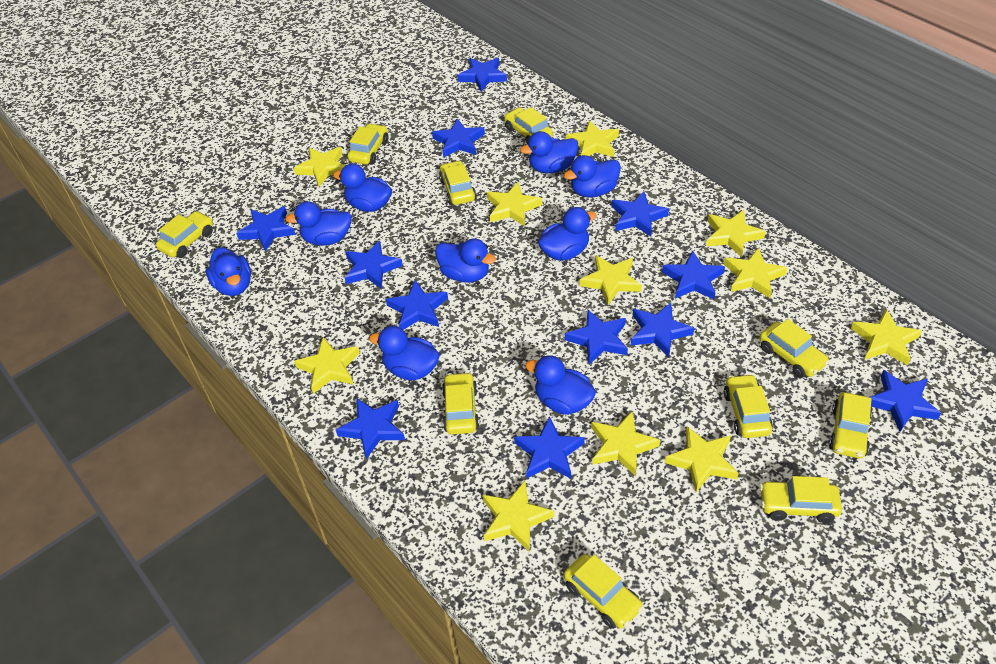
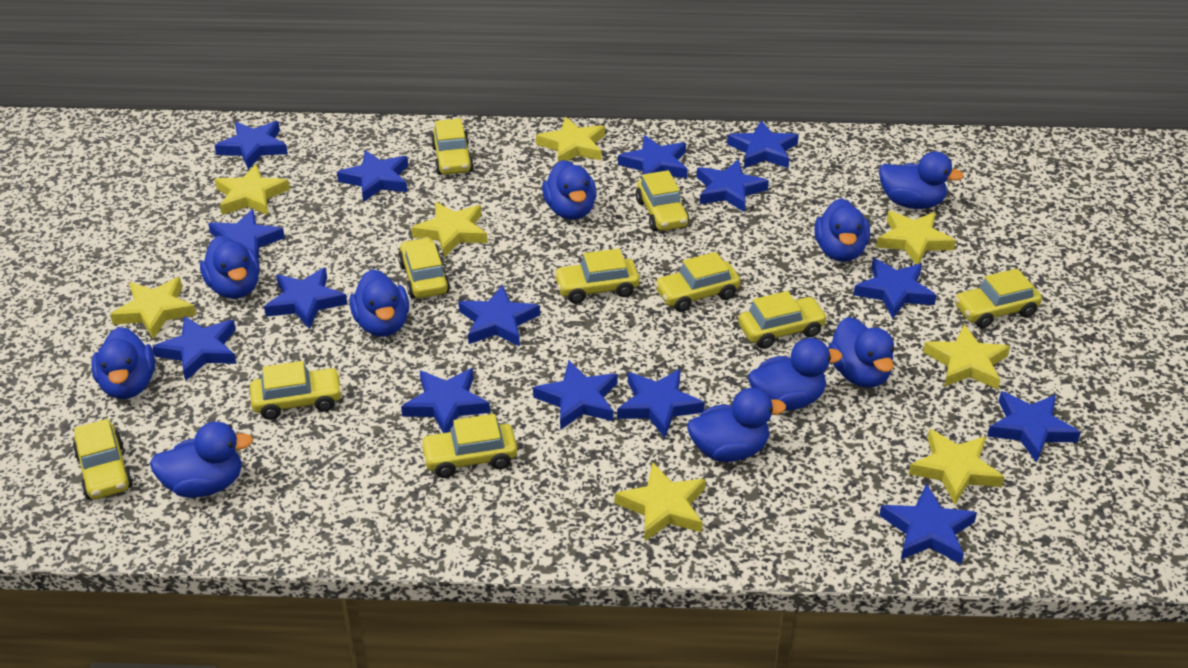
blue duck: [206,247,251,296] [285,201,352,246] [333,164,392,212] [369,326,440,380] [435,239,496,283] [520,131,579,173] [525,355,596,415] [538,207,597,261] [564,155,621,198] = 9 -> [91,327,155,399] [149,422,253,498] [200,236,260,299] [349,269,409,337] [542,160,597,220] [687,388,786,462] [748,338,842,411] [815,198,870,262] [828,317,894,388] [879,151,964,209] = 10
blue star: [236,206,296,252] [336,398,405,459] [345,241,403,289] [386,280,448,330] [432,118,485,158] [457,58,507,92] [514,416,585,479] [565,310,628,365] [611,191,669,236] [631,303,694,357] [662,250,725,299] [869,370,941,432] = 12 -> [153,316,236,381] [208,209,285,262] [214,121,288,169] [264,268,347,329] [337,150,408,202] [401,368,490,433] [459,285,540,346] [533,361,618,430] [617,369,705,438] [618,135,688,178] [697,160,769,212] [727,121,799,168] [854,258,937,319] [879,484,977,564] [987,391,1081,463] = 15
yellow star: [294,147,345,186] [294,337,360,394] [483,481,554,551] [487,182,542,226] [566,120,619,157] [580,255,642,305] [591,412,660,476] [665,426,739,492] [706,210,766,257] [724,247,787,298] [851,309,922,365] = 11 -> [110,277,196,339] [215,164,290,215] [411,202,488,257] [536,117,605,162] [615,462,706,541] [876,211,956,265] [909,429,1005,505] [923,325,1010,389] = 8

